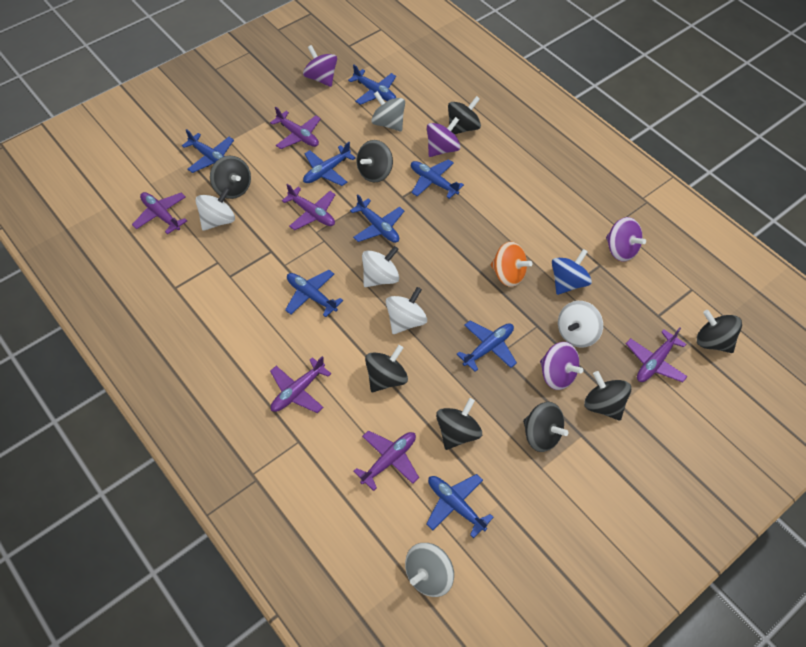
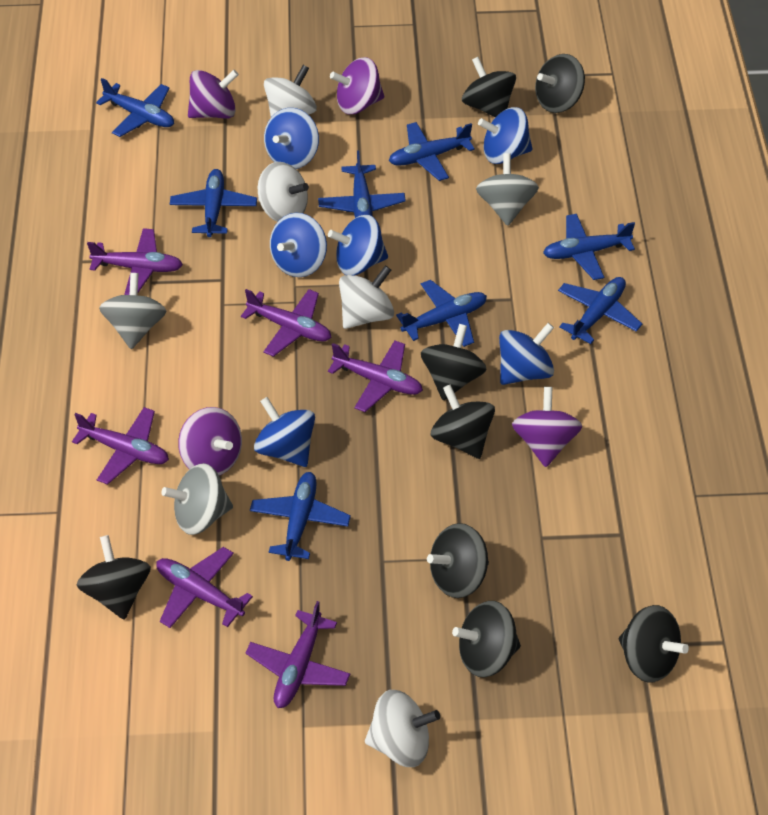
blue spinning top: [552,249,592,295] = 1 -> [254,397,315,467] [264,108,319,169] [270,213,327,277] [328,215,388,276] [478,107,532,164] [499,323,554,385] = 6
grey spinning top: [371,91,405,132] [405,543,454,597] = 2 -> [99,273,166,349] [161,463,233,535] [476,153,539,226] = 3
orange spinning top: [491,242,533,287] = 1 -> none = 0

